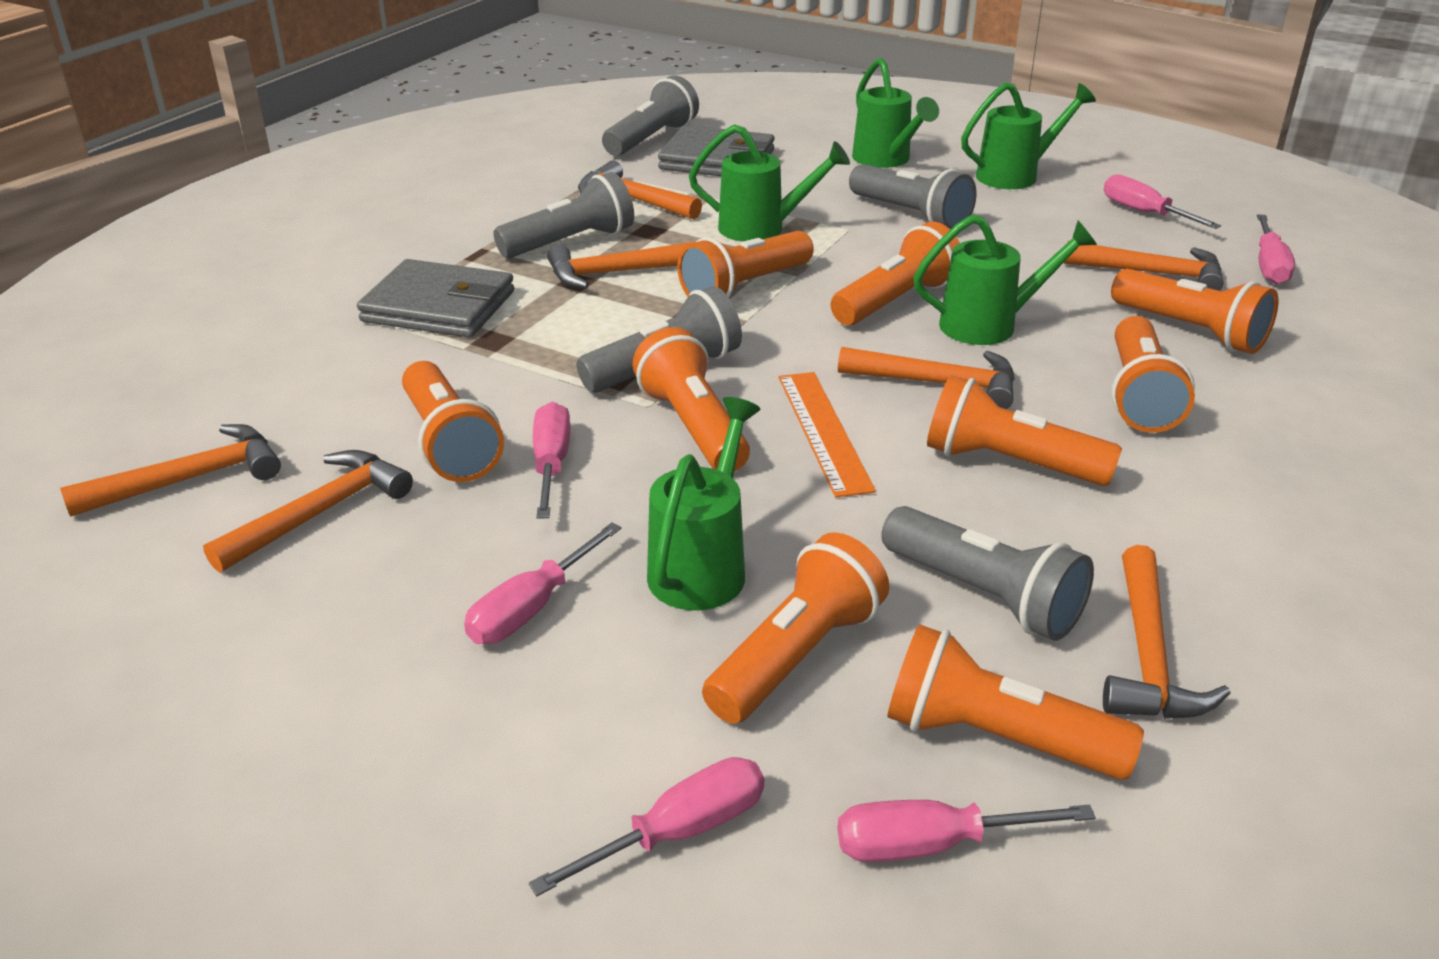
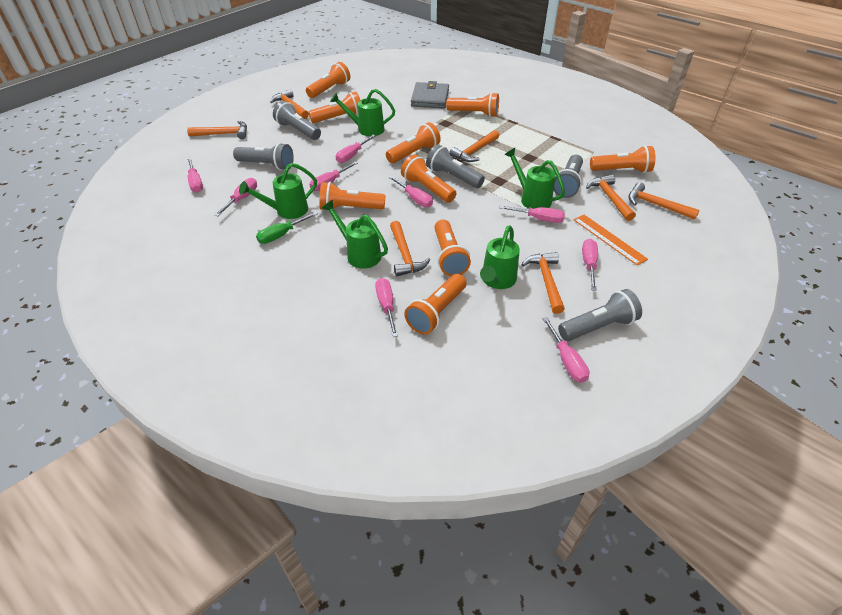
green screwdriver: none = 0 -> [256,212,318,244] = 1
grey wallet: [357,259,514,338] [658,125,775,176] = 2 -> [411,81,449,108] = 1
pink screwdriver: [464,523,622,644] [529,757,765,896] [533,402,570,519] [837,800,1096,862] [1104,174,1221,229] [1257,214,1295,284] = 6 -> [187,158,203,192] [215,178,257,216] [309,161,358,191] [336,135,376,163] [375,278,398,337] [388,176,433,208] [499,205,565,223] [542,317,589,383] [582,239,598,291] = 9

